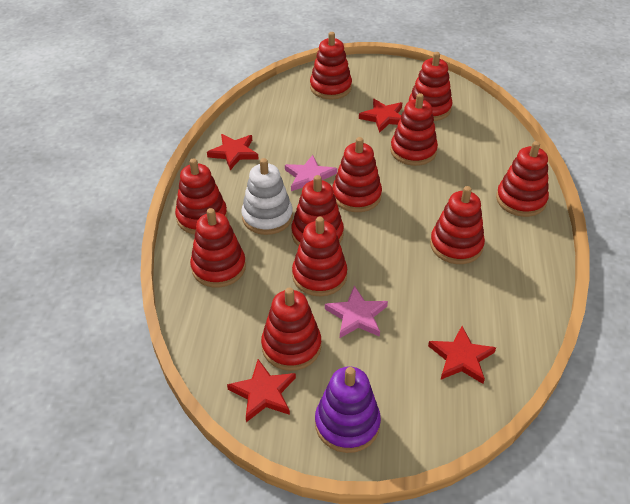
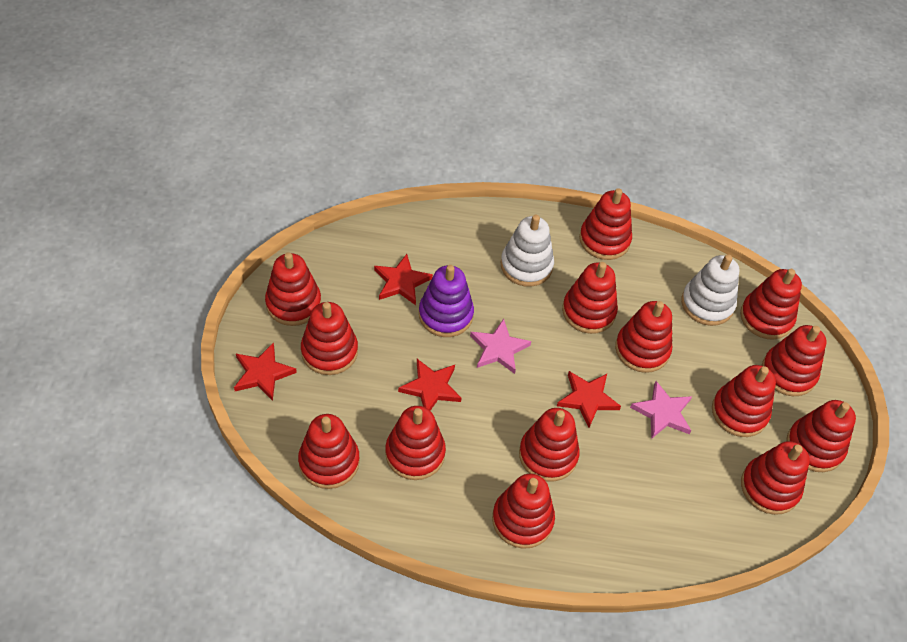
red stacking toy: [175,158,227,235] [190,208,246,287] [261,288,321,371] [291,175,344,247] [292,217,347,296] [310,32,352,99] [332,137,382,212] [390,93,438,166] [409,52,453,121] [430,186,485,264] [496,141,549,217] = 11 -> [265,252,321,326] [298,414,360,489] [301,302,358,375] [385,406,446,480] [492,474,555,549] [519,408,580,482] [562,262,618,334] [579,188,632,260] [615,301,672,373] [712,365,776,437] [740,269,802,340] [741,441,810,515] [762,325,826,396] [786,400,856,472] = 14
white stacking toy: [241,158,293,235] = 1 -> [501,214,554,287] [681,254,739,326] = 2

